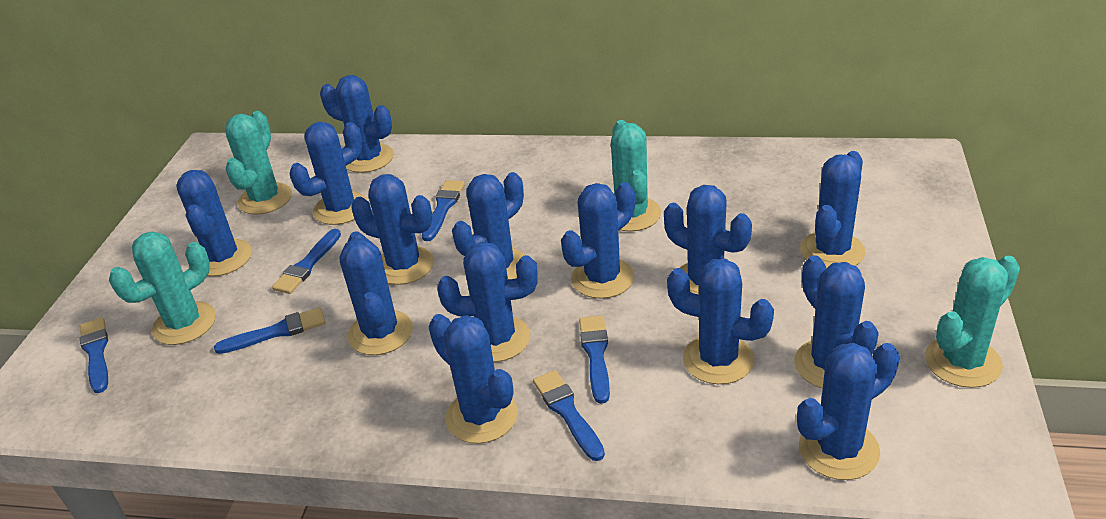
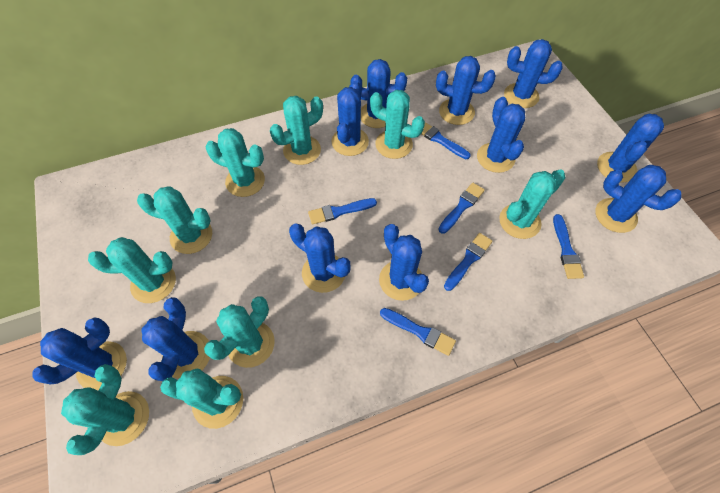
blue cactus: [176,170,252,276] [290,122,368,225] [320,75,394,173] [339,231,413,355] [351,174,434,285] [429,314,518,444] [437,242,538,362] [452,172,525,279] [561,182,635,299] [664,185,752,295] [667,258,774,384] [794,255,879,388] [797,343,900,480] [800,151,865,269] = 14 -> [32,317,127,390] [141,297,210,381] [289,224,350,293] [332,81,369,156] [350,59,407,128] [379,224,429,301] [436,56,496,125] [477,97,525,173] [504,39,563,108] [595,165,681,233] [597,114,664,183] = 11
turquoise cactus: [109,231,216,345] [226,111,292,215] [611,120,661,231] [925,256,1020,388] = 4 -> [61,364,149,455] [88,237,176,303] [137,186,212,254] [160,369,243,429] [204,297,275,368] [206,128,265,197] [270,96,323,165] [370,90,425,159] [499,169,566,239] = 9

